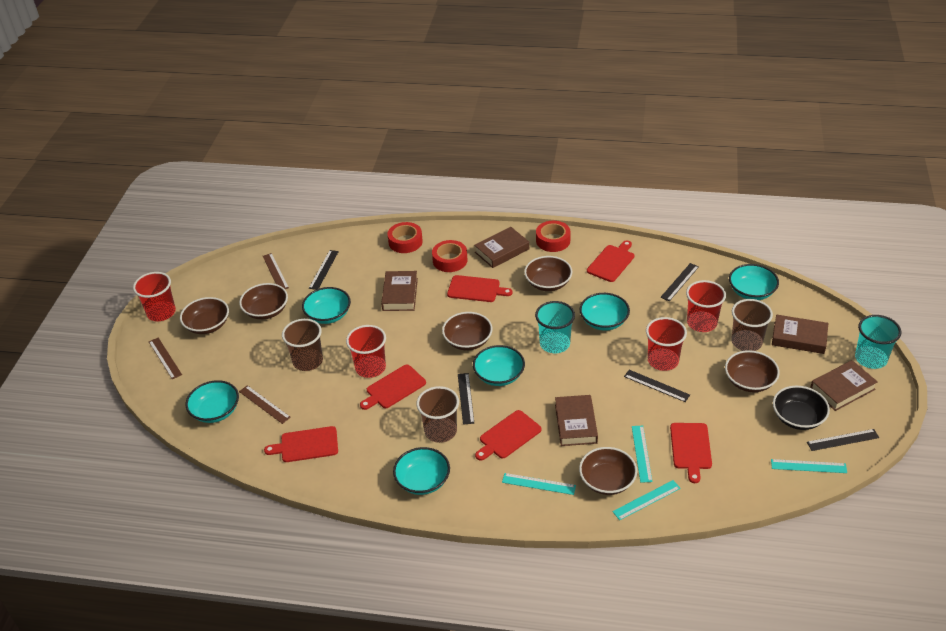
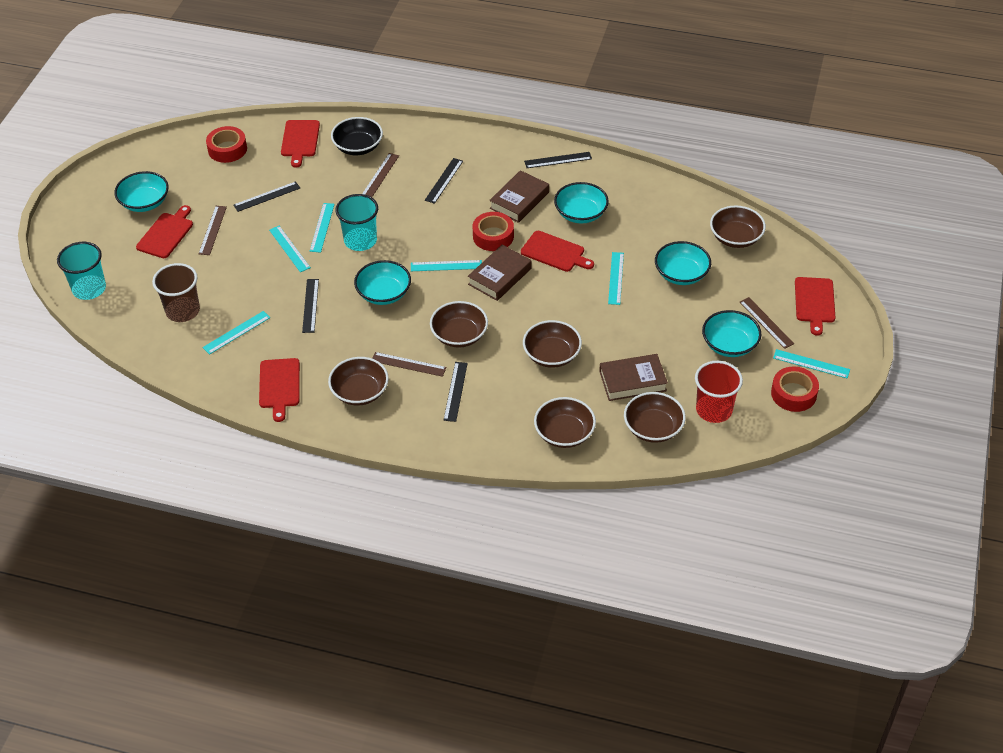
brown book: [381,271,418,311] [474,227,529,268] [555,395,598,446] [772,315,828,354] [810,360,878,411] = 5 -> [468,245,531,301] [489,170,549,223] [599,354,668,401] = 3
brown cup: [282,319,323,371] [417,386,459,443] [731,299,773,351] = 3 -> [152,263,200,322] = 1
brown ruler: [149,338,182,379] [239,385,291,424] [263,253,289,289] = 3 -> [199,206,227,255] [362,153,399,197] [372,352,446,377] [740,297,794,349] = 4
red cup: [133,272,176,321] [346,325,386,378] [646,317,687,371] [686,280,726,332] = 4 -> [695,361,743,423] = 1
red cutting board: [264,426,338,462] [360,365,426,410] [447,275,512,302] [475,410,542,461] [587,240,634,282] [670,423,712,483] = 6 -> [136,205,193,258] [259,358,300,422] [281,120,320,168] [521,231,594,272] [795,277,836,336] = 5
turquoise bowl: [186,380,239,423] [302,287,351,324] [393,447,450,495] [473,345,525,386] [580,293,630,331] [729,264,779,300] = 6 -> [114,171,169,212] [354,260,411,305] [554,182,609,223] [655,241,711,285] [702,310,761,357] = 5
turquoise ruler: [502,473,576,495] [613,480,681,520] [632,426,653,483] [771,459,847,473] = 4 -> [202,311,270,355] [269,226,311,272] [310,203,335,253] [411,260,482,271] [608,252,624,305] [773,349,850,378] = 6

